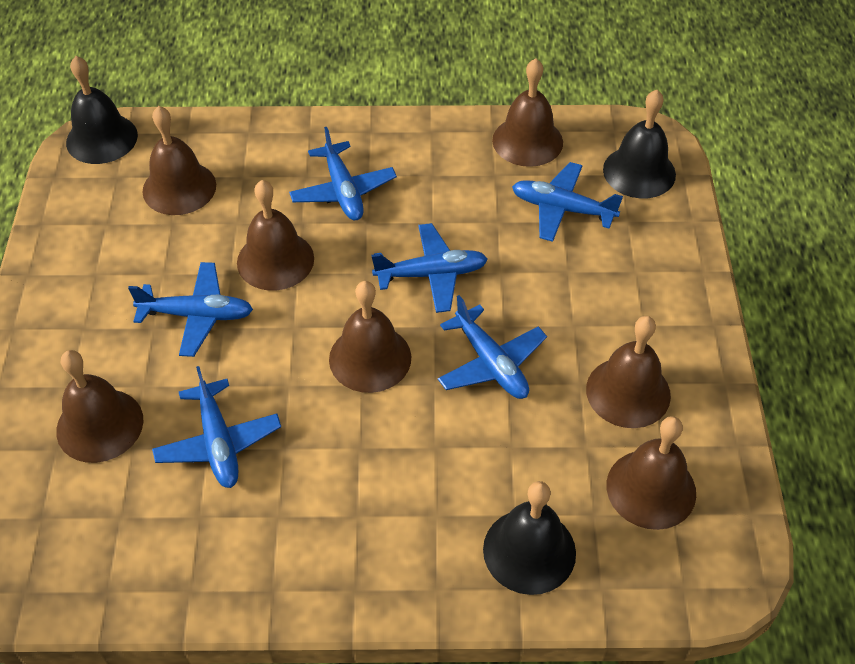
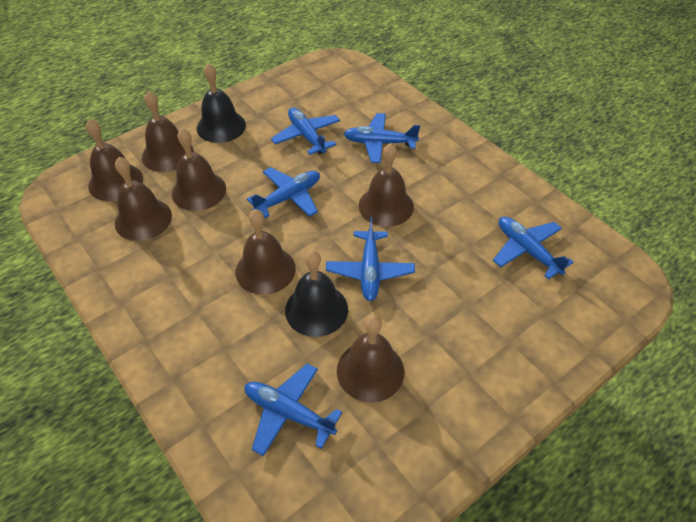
black bell: [66,56,138,164] [483,481,576,595] [603,90,676,198] = 3 -> [197,63,246,143] [285,250,348,337] = 2

